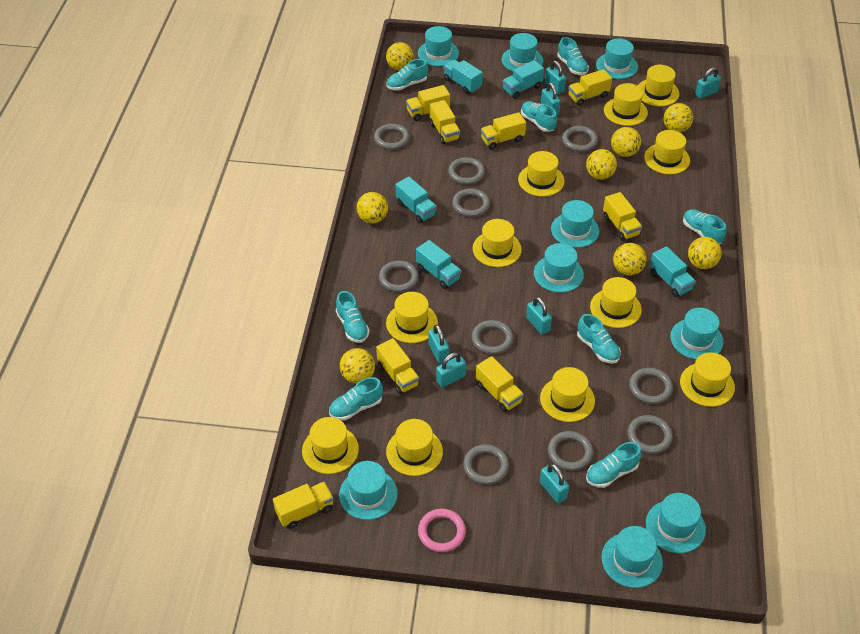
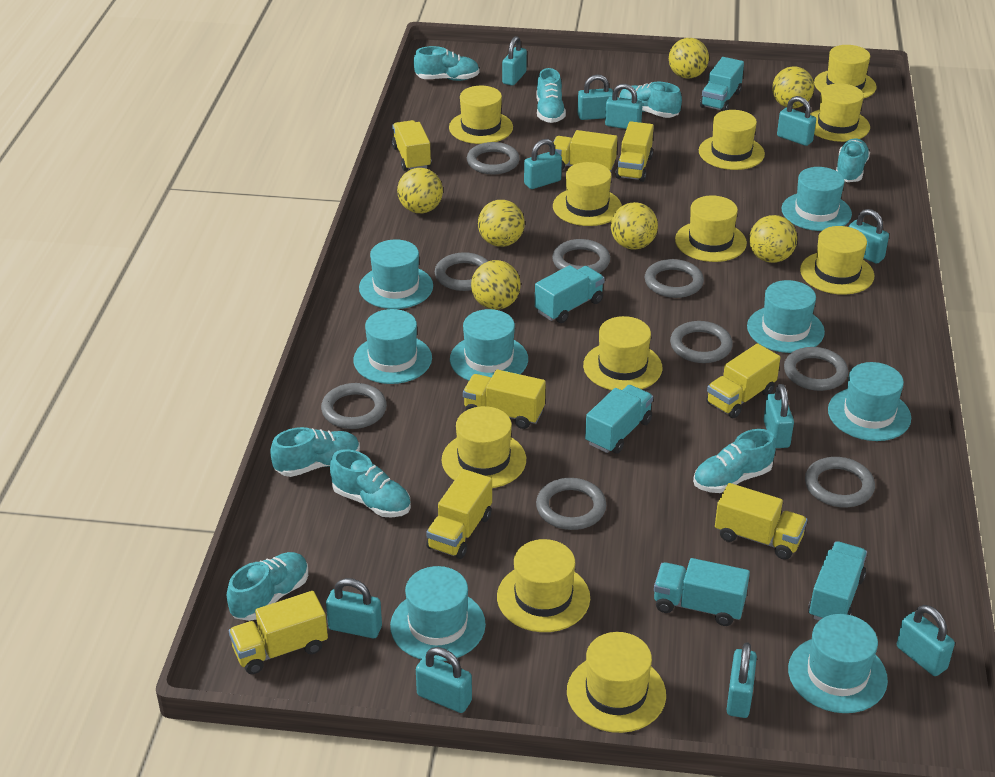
grey ring: [374,124,410,150] [379,261,419,292] [448,157,485,185] [452,189,490,217] [463,444,509,485] [472,320,513,354] [548,431,593,471] [562,126,598,152] [627,415,673,454] [629,367,673,404] = 10 -> [321,383,387,429] [435,252,488,291] [467,142,520,175] [536,478,606,530] [552,239,610,273] [645,259,704,298] [670,321,733,363] [784,347,848,391] [805,457,875,507] = 9
pink ring: [418,509,466,552] = 1 -> none = 0
turquoise hat: [339,461,398,520] [418,26,459,66] [502,33,543,72] [534,243,584,293] [551,200,600,248] [596,38,638,79] [601,526,663,588] [646,493,706,553] [670,308,723,359] = 9 -> [353,309,432,384] [359,239,433,309] [390,566,486,661] [450,309,528,381] [747,280,825,353] [782,167,852,231] [788,614,888,713] [828,362,911,441] = 8
turquoise padlock: [428,325,449,364] [436,353,466,388] [526,297,552,335] [540,464,569,504] [541,83,560,115] [545,61,566,94] [695,67,721,99] = 7 -> [326,578,382,638] [416,647,472,713] [502,36,527,86] [524,139,562,189] [577,74,613,120] [605,84,643,129] [727,642,757,718] [764,384,794,448] [777,96,816,146] [848,209,889,264] [897,605,955,676] = 11
yellow ball: [340,348,375,384] [357,192,388,223] [386,42,414,71] [586,149,617,180] [611,127,641,157] [613,243,646,276] [663,103,693,133] [688,237,722,269] = 8 -> [397,168,443,213] [471,260,521,310] [478,200,525,247] [611,202,658,250] [669,38,709,79] [749,215,797,263] [772,66,814,108] = 7

